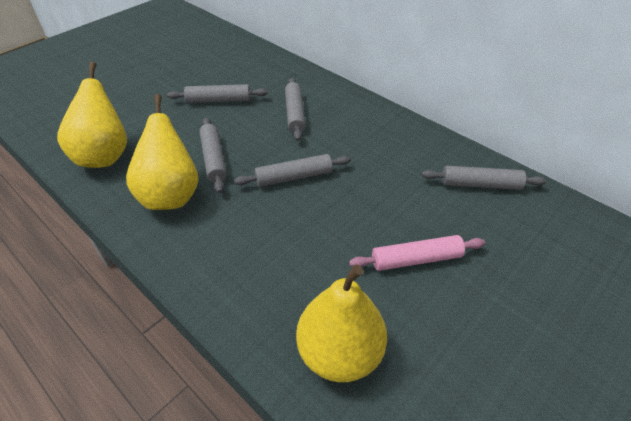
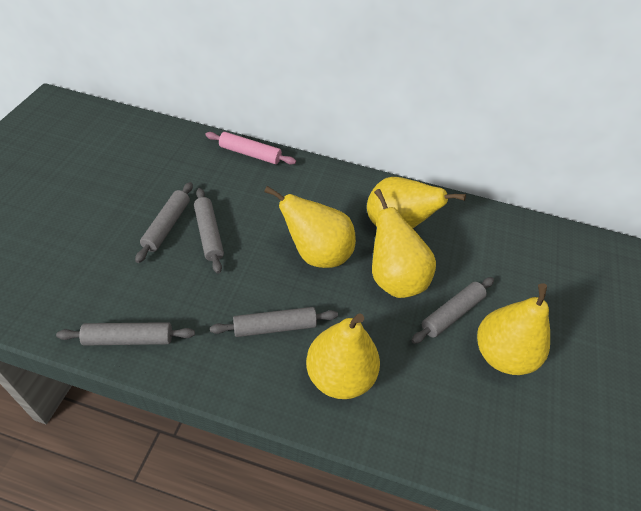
yellow pear: [57,62,127,168] [126,94,199,210] [296,264,387,382] = 3 -> [264,186,356,268] [306,313,380,399] [367,177,466,228] [372,189,436,298] [477,283,550,375] = 5

